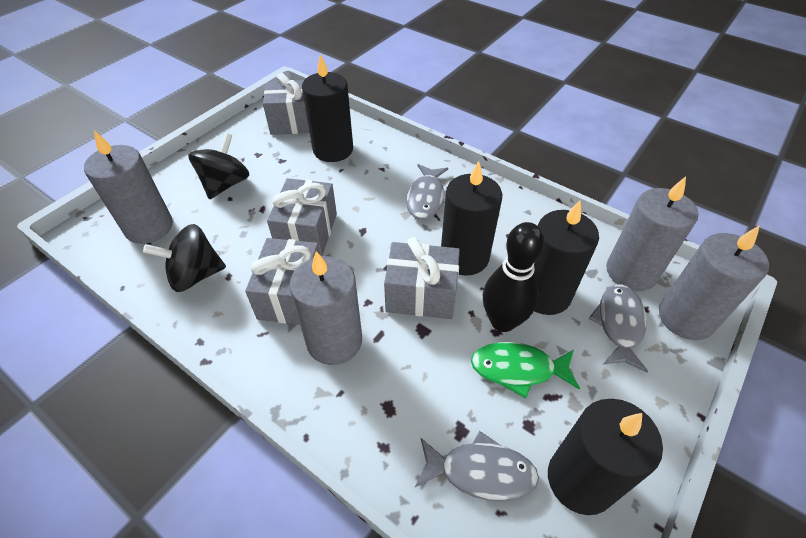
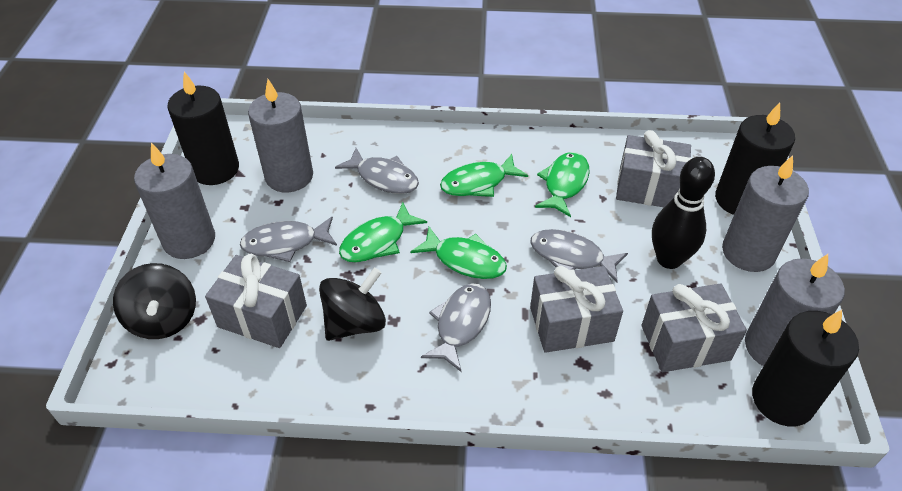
black candle: [302,54,353,162] [441,161,502,276] [534,200,599,315] [548,399,663,515] = 4 -> [167,72,239,185] [715,102,795,215] [752,310,859,426] = 3
green fish: [471,342,580,398] = 1 -> [339,202,427,263] [410,227,507,279] [440,154,528,197] [535,152,589,217] = 4
grey fish: [406,164,448,220] [415,431,539,502] [589,284,648,373] = 3 -> [240,216,337,262] [335,148,419,194] [421,283,491,372] [530,229,628,282] = 4

